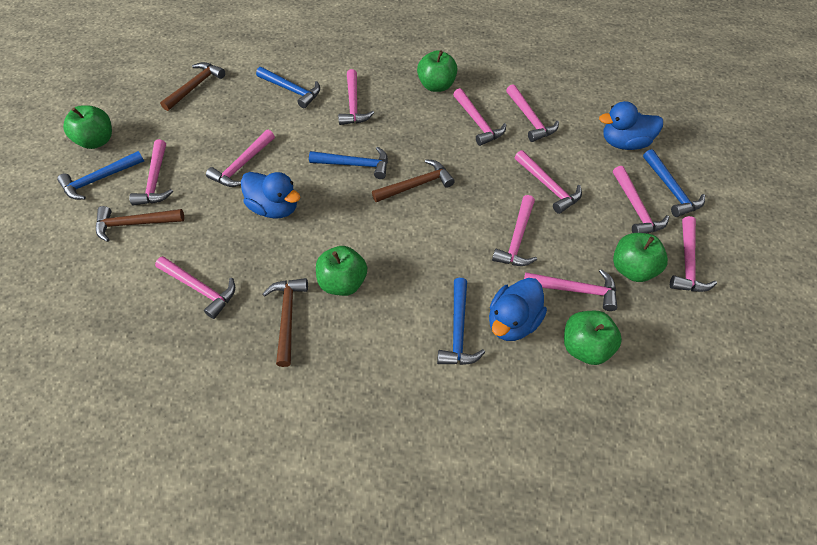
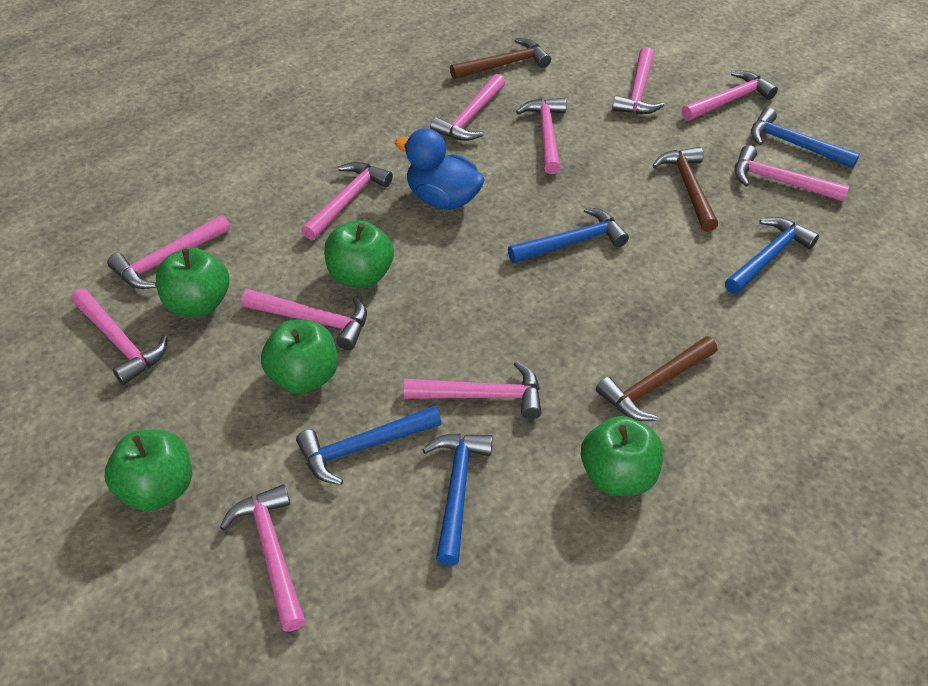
blue duck: [241,172,300,219] [489,278,547,341] [599,101,663,150] = 3 -> [395,128,485,210] = 1
brown hammer: [96,206,184,242] [160,62,225,111] [263,278,308,367] [372,159,455,202] = 4 -> [450,38,551,79] [596,336,717,421] [652,147,718,232] = 3

